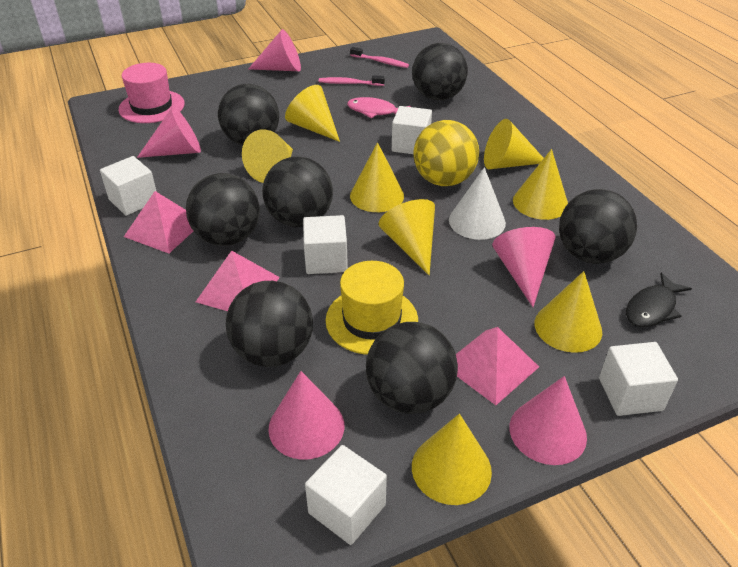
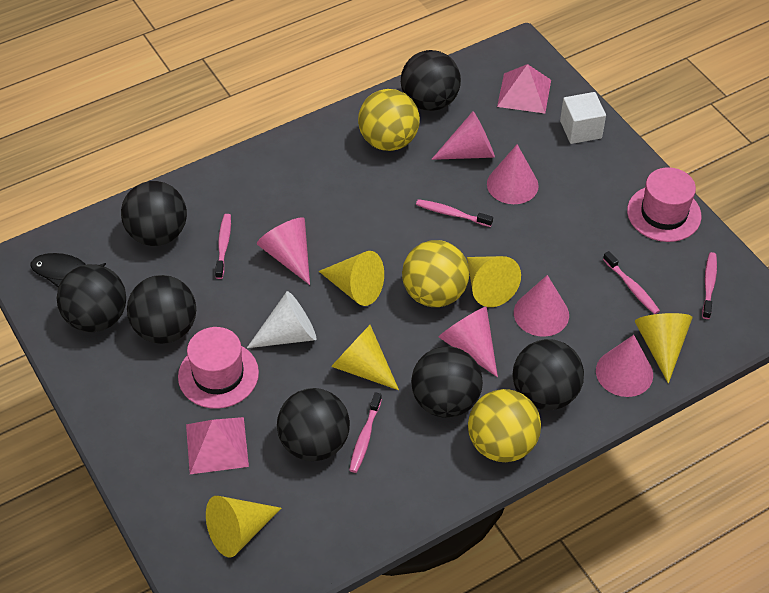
pink cone: [137,107,201,158] [248,29,301,71] [268,371,344,460] [492,227,555,307] [509,376,587,465] = 5 -> [257,218,310,285] [431,111,495,160] [439,307,498,377] [487,144,539,204] [514,275,569,337] [596,335,653,397] = 6
pink fish: [347,97,411,118] = 1 -> none = 0
pink hat: [119,63,185,123] = 1 -> [178,327,259,409] [627,167,701,242] = 2
pink pyramid: [124,191,193,253] [196,251,280,311] [456,327,539,405] = 3 -> [186,417,249,474] [497,64,551,114] = 2
pink toothbrush: [319,75,385,86] [350,47,409,68] = 2 -> [215,214,231,279] [349,392,382,473] [416,199,493,227] [603,251,660,314] [702,252,717,319] = 5
white cube: [100,156,157,216] [303,215,348,274] [305,445,387,545] [392,106,432,154] [599,342,678,416] = 5 -> [560,92,606,144] = 1
yellow ball: [413,120,479,186] = 1 -> [358,89,420,151] [402,240,469,307] [468,389,541,462] = 3
yellow cone: [242,130,293,183] [285,85,340,142] [350,142,404,212] [379,199,435,275] [412,414,492,505] [484,119,544,169] [513,149,568,220] [535,271,602,353] = 8 -> [206,496,282,557] [319,251,384,306] [331,325,399,390] [467,256,521,307] [635,313,692,384] = 5
yellow hat: [326,261,418,355] = 1 -> none = 0

